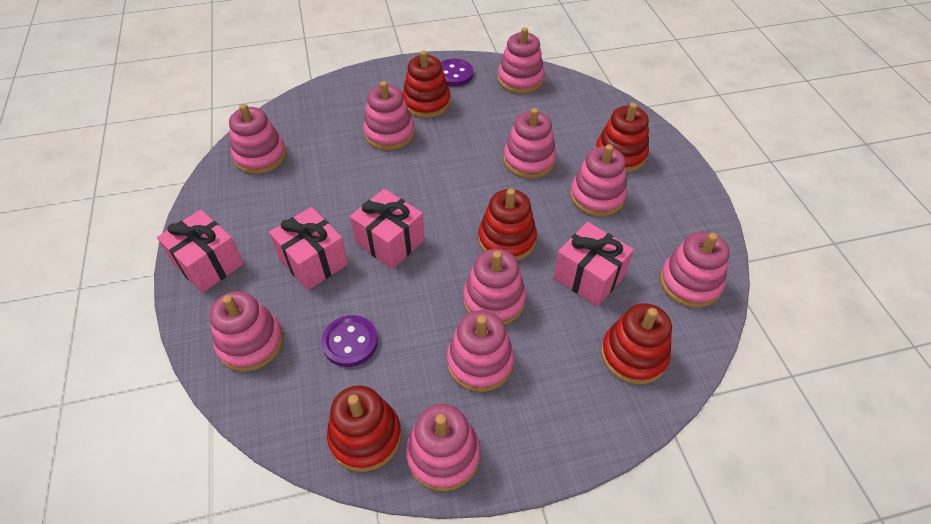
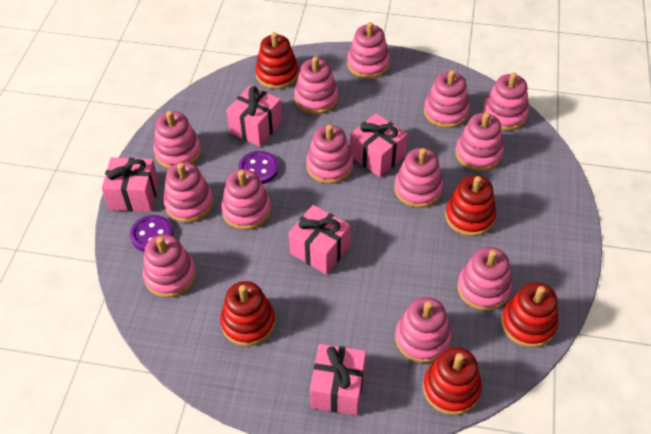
pink gift: [157,210,244,293] [269,207,348,290] [350,189,425,269] [553,222,634,307] = 4 -> [102,157,159,212] [226,86,282,147] [289,205,351,275] [310,344,366,415] [350,113,407,177] = 5
pink stacking toy: [209,291,284,372] [229,104,286,174] [363,81,415,150] [406,404,481,491] [447,310,514,392] [463,249,526,325] [498,27,545,94] [503,108,556,178] [570,144,627,217] [660,232,730,308] = 10 -> [142,234,196,298] [154,111,201,169] [163,162,213,223] [221,169,271,230] [294,57,338,114] [306,125,353,184] [347,22,390,79] [394,148,443,208] [395,297,451,363] [424,70,470,128] [455,112,504,171] [457,247,512,311] [482,73,529,131] = 13

